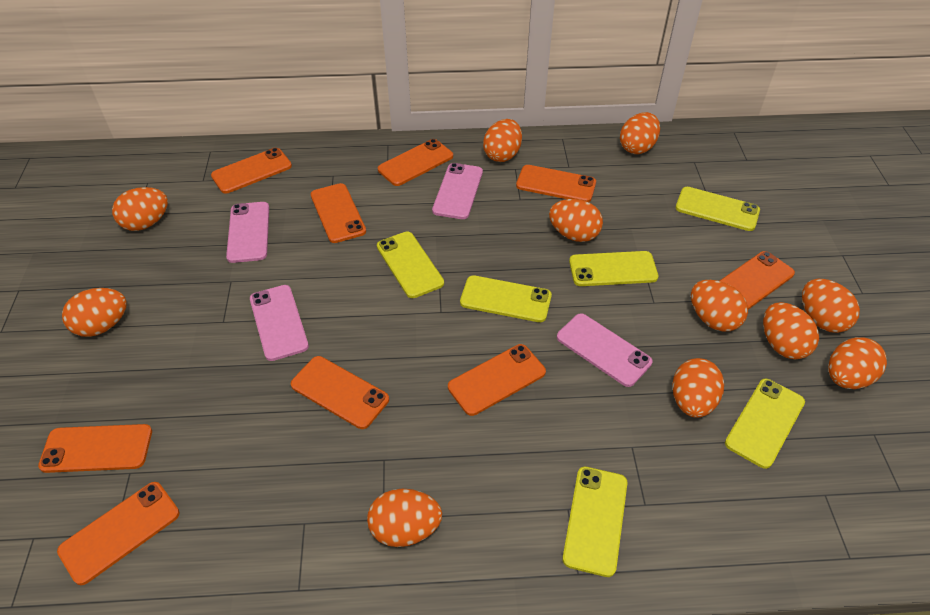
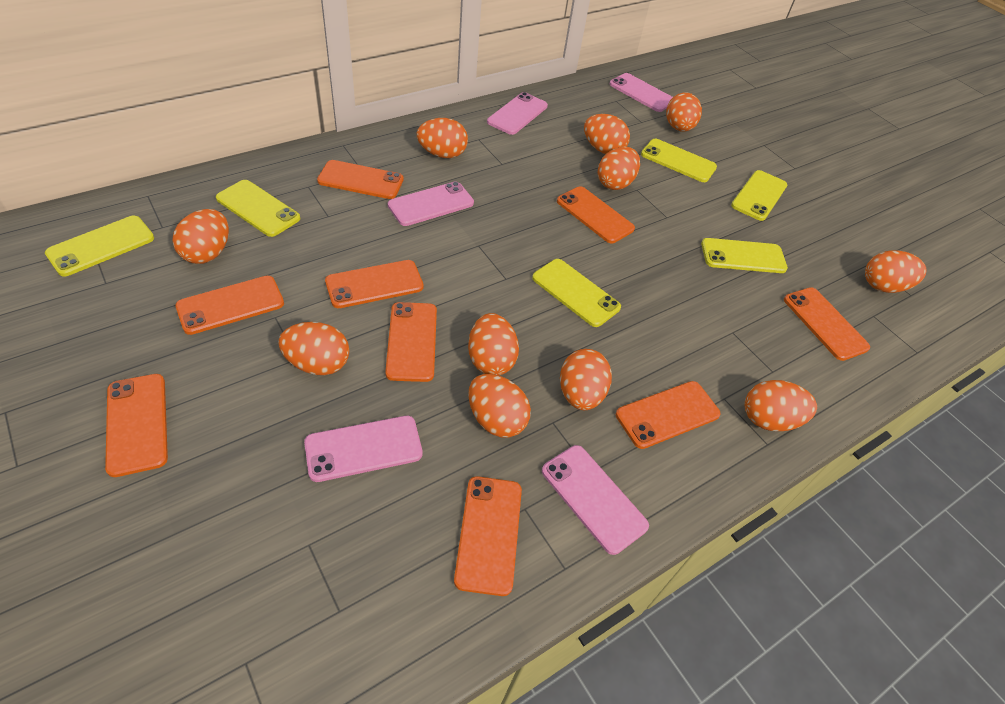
pink phone: [226,202,269,263] [250,285,309,361] [432,163,483,219] [557,313,652,387] = 4 -> [304,416,422,482] [388,181,474,226] [487,92,548,135] [542,445,649,555] [609,73,673,112] = 5

